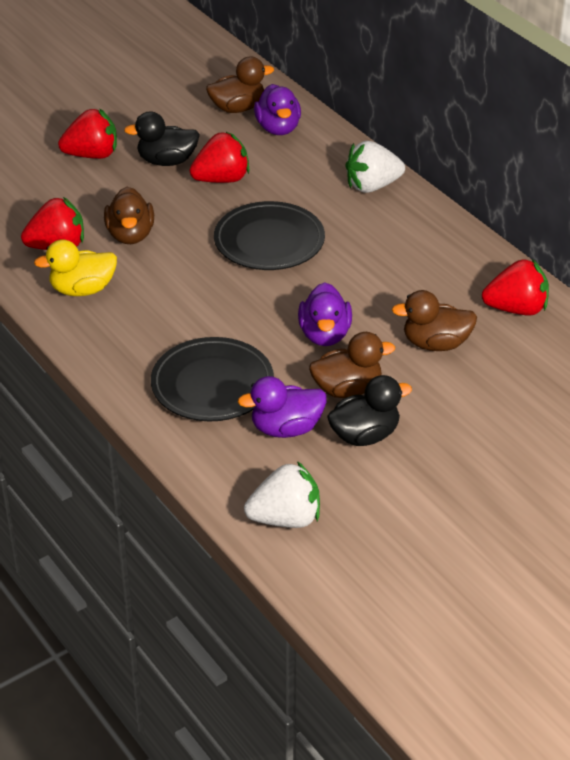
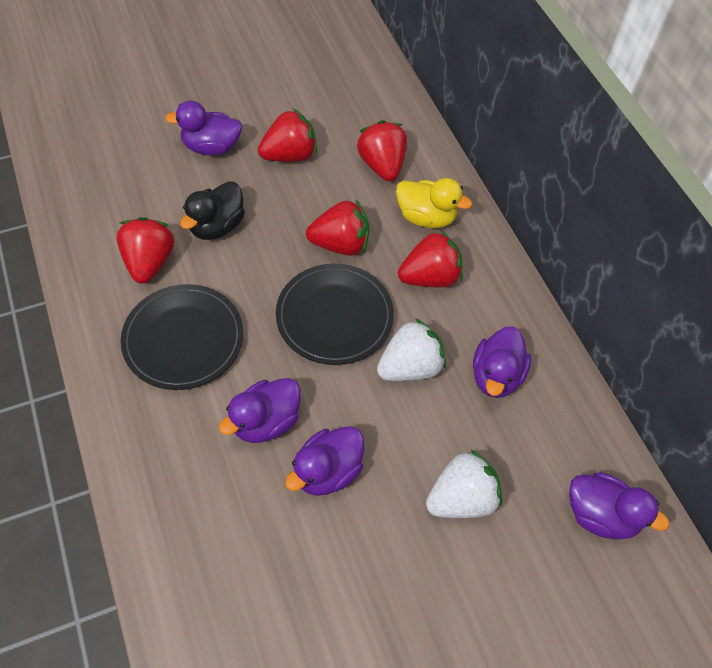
black duck: [124,111,200,166] [327,375,412,446] = 2 -> [180,181,245,240] = 1
brown duck: [104,187,154,244] [206,57,274,113] [309,332,395,398] [392,290,477,351] = 4 -> none = 0
purple duck: [238,376,326,438] [254,84,301,135] [298,282,352,346] = 3 -> [165,101,242,156] [219,378,301,443] [285,426,364,496] [473,326,531,398] [569,472,669,540] = 5
red strawberry: [21,197,84,250] [58,108,117,159] [190,131,249,183] [482,259,549,316] = 4 -> [116,217,174,284] [258,108,317,162] [306,200,369,256] [357,120,407,181] [398,230,463,287] = 5

